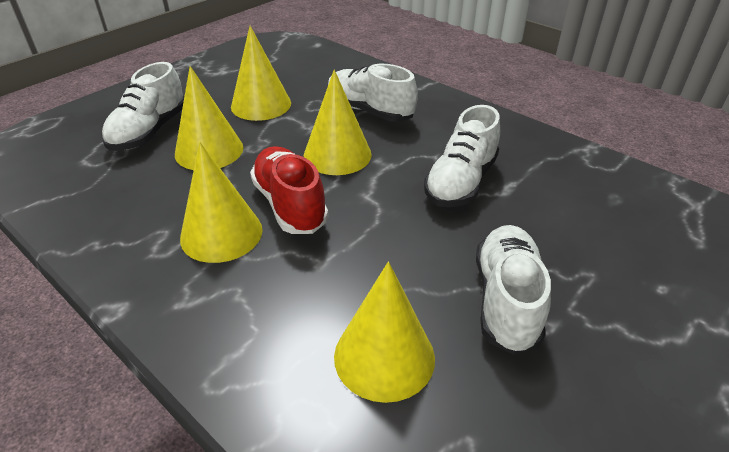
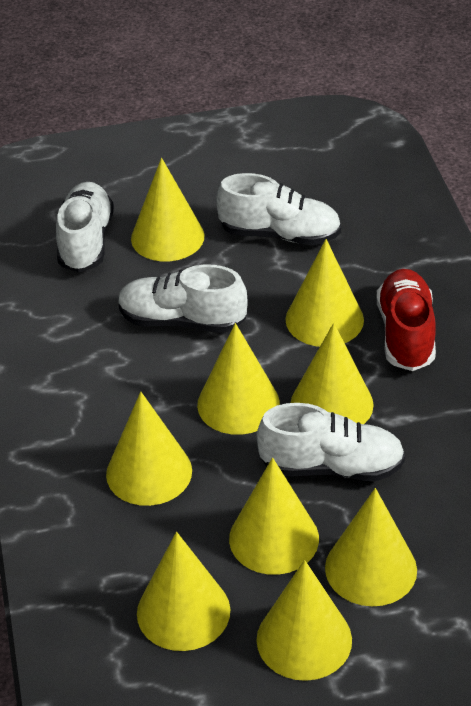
yellow cone: [175,66,243,170] [180,142,262,263] [231,26,291,121] [304,70,372,175] [334,262,435,403] = 5 -> [106,392,192,506] [131,158,204,261] [137,532,230,651] [197,323,280,435] [229,458,319,575] [257,560,352,681] [285,239,364,347] [291,323,374,424] [325,488,417,606] = 9

